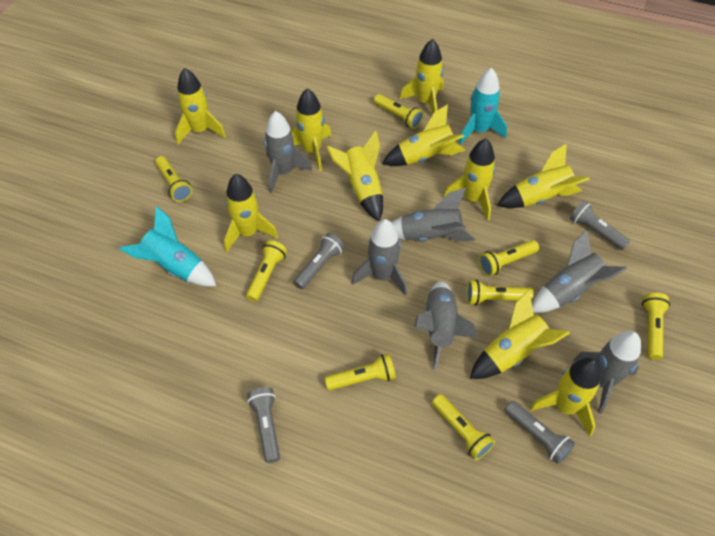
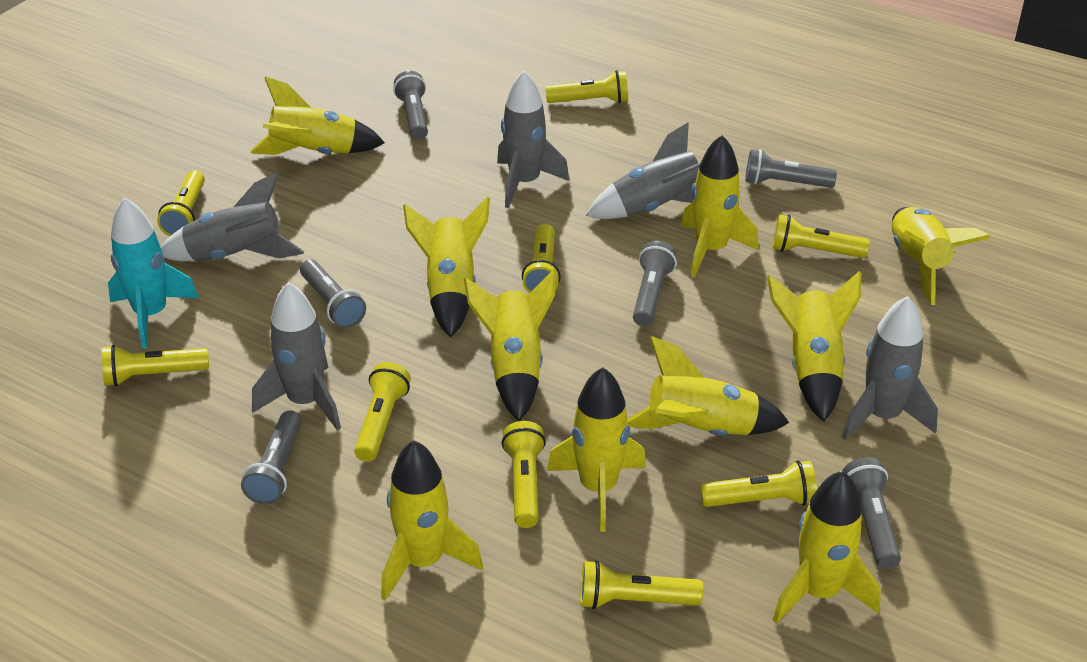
grey flashlight: [247,387,280,463] [293,233,345,289] [505,401,575,464] [570,201,630,250] = 4 -> [241,411,302,504] [300,260,366,328] [393,71,428,140] [633,241,677,326] [745,149,837,188] [843,457,901,569] = 6
grey rocket: [264,111,312,193] [351,219,407,296] [391,188,475,241] [414,281,478,370] [532,230,627,313] [573,331,641,414] = 6 -> [161,172,304,262] [252,282,341,430] [497,71,570,208] [586,122,701,219] [842,296,938,440] = 5
turquoise rocket: [119,206,216,287] [459,68,507,145] = 2 -> [108,197,199,348] = 1
yellow flashlight: [155,156,192,202] [246,240,287,302] [325,353,396,391] [374,94,423,129] [432,394,495,460] [466,280,534,305] [479,240,539,276] [642,293,670,360] = 8 -> [101,345,209,386] [157,170,205,236] [354,362,411,462] [502,421,546,528] [522,224,561,293] [545,70,628,103] [580,560,703,609] [700,460,817,507] [772,214,870,258] = 9

